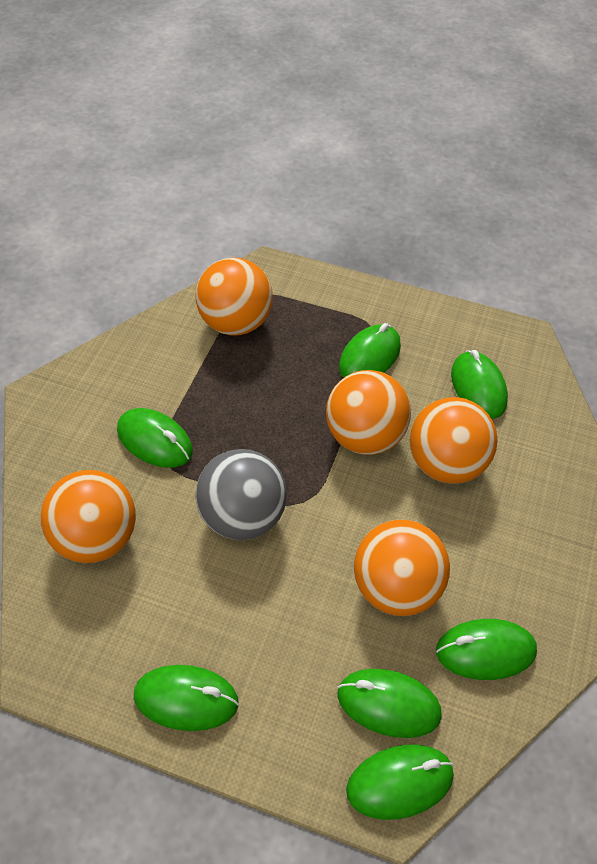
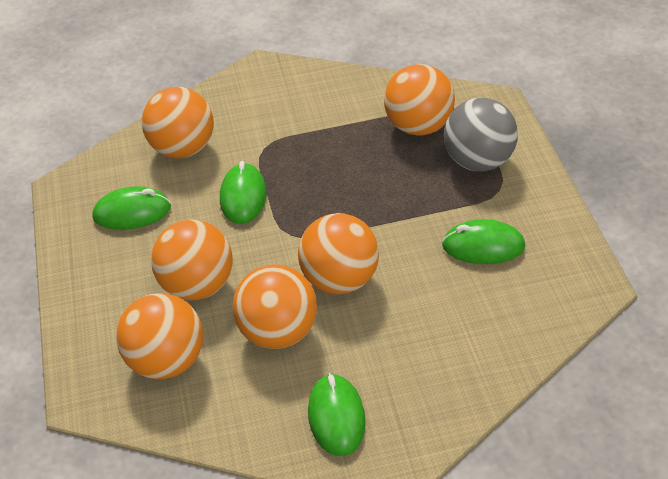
green mouse: [117,408,193,468] [134,665,239,731] [337,669,442,738] [339,323,401,378] [346,744,454,820] [436,619,537,680] [451,350,508,419] = 7 -> [93,186,171,230] [220,161,267,224] [308,373,366,456] [442,219,525,264] = 4
orange ball: [40,470,136,563] [196,257,273,336] [326,370,411,455] [354,519,450,616] [410,397,498,484] = 5 -> [116,293,203,379] [142,87,214,158] [151,220,233,300] [233,264,317,349] [298,213,379,294] [384,64,455,136] = 6

